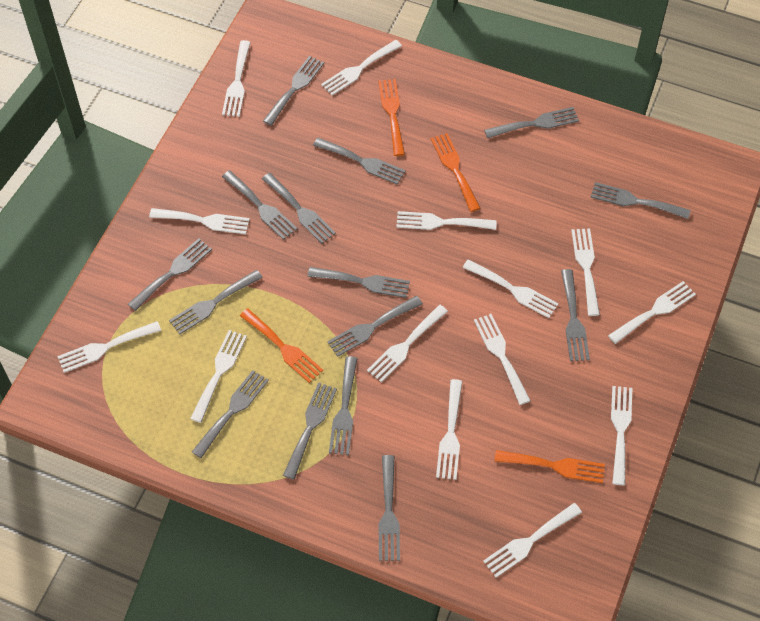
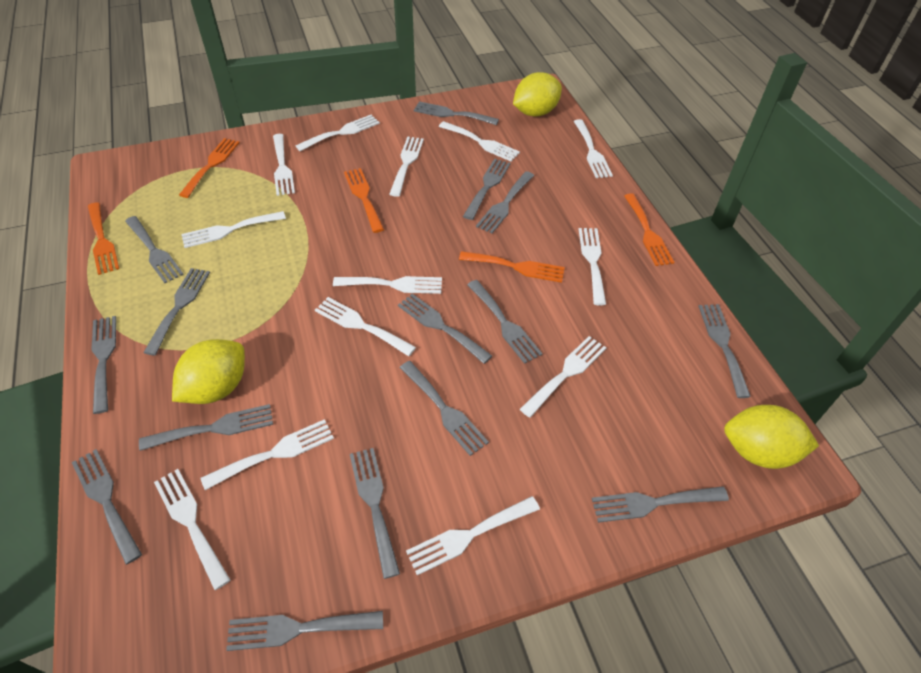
orange fork: [240,308,323,383] [378,79,405,156] [431,133,480,212] [494,450,605,483] = 4 -> [88,202,119,275] [179,138,240,198] [344,168,384,233] [459,251,565,283] [624,193,674,266] = 5
white fork: [57,321,161,373] [149,208,250,234] [190,330,247,423] [222,40,251,117] [321,40,402,96] [367,305,448,382] [396,211,497,230] [436,379,463,480] [463,259,559,318] [474,314,531,405] [483,503,582,578] [571,229,600,316] [608,281,696,344] [611,386,632,485] = 14 -> [154,469,230,590] [181,211,286,248] [201,419,334,490] [273,134,295,196] [295,115,380,151] [315,297,416,356] [333,276,442,294] [389,136,424,197] [406,496,540,575] [439,121,520,161] [520,336,606,418] [573,119,613,178] [578,228,606,305] = 13
yellow lemon: none = 0 -> [172,339,245,404] [513,72,562,117] [724,405,819,469] = 3

